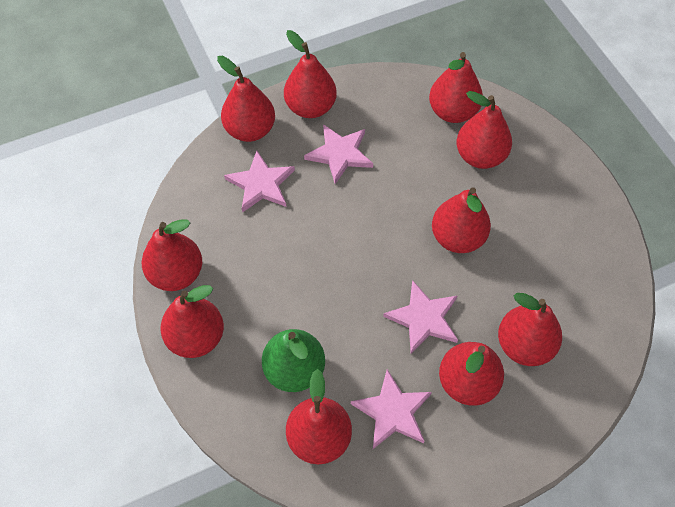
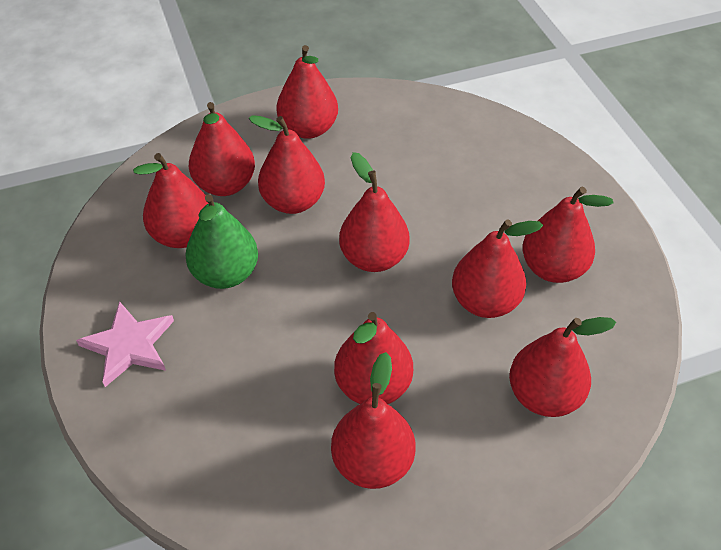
pink star: [224,151,295,213] [304,124,373,184] [351,369,432,449] [383,280,458,354] = 4 -> [76,301,174,387] = 1

